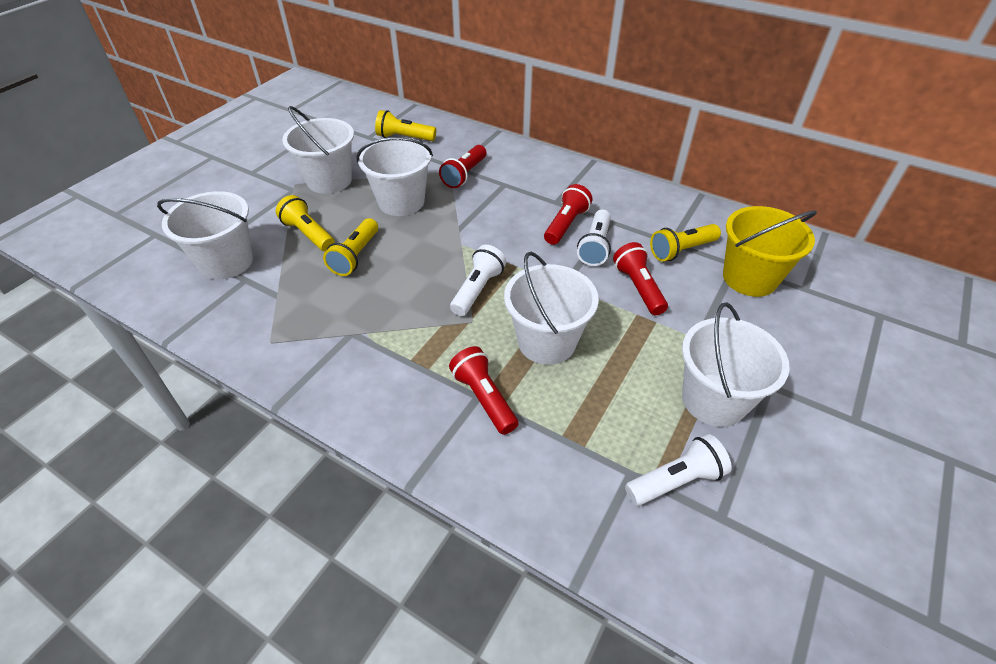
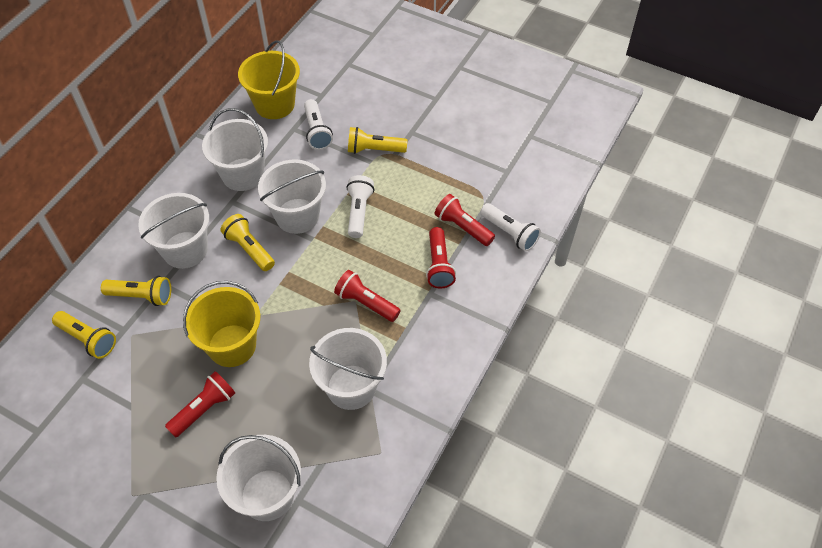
yellow bucket: [723,206,817,297] = 1 -> [183,281,260,367] [238,40,300,119] = 2

